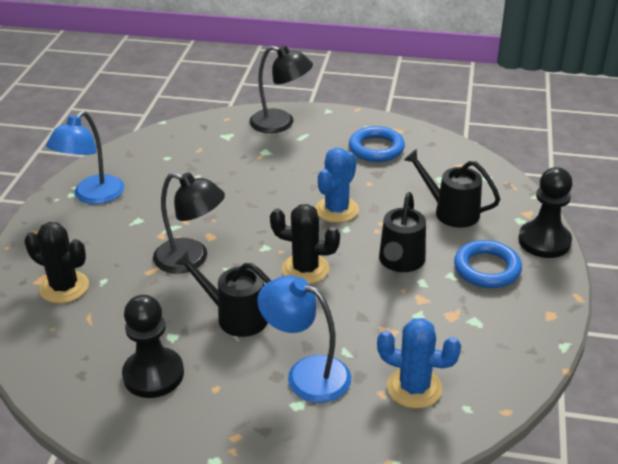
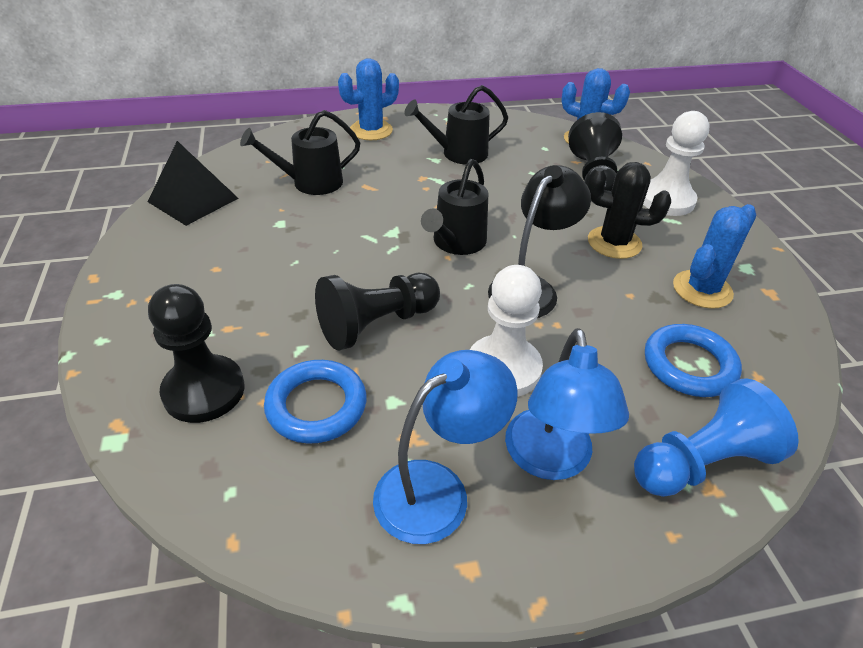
black cactus: [24,222,89,304] [270,204,340,284] = 2 -> [587,162,671,259] = 1
black lamp: [153,172,225,274] [249,45,313,133] = 2 -> [488,165,591,318] = 1
black pawn: [122,295,184,398] [518,167,573,258] = 2 -> [148,284,245,423] [315,273,440,350] [568,112,622,191] = 3
black pyramid: none = 0 -> [147,141,239,226] = 1
blue cactus: [315,148,359,223] [377,318,461,409] = 2 -> [338,58,399,140] [561,68,630,144] [673,204,756,309] = 3
blue pawn: none = 0 -> [634,378,799,497] = 1
white pawn: none = 0 -> [470,265,543,397] [643,111,710,216] = 2

